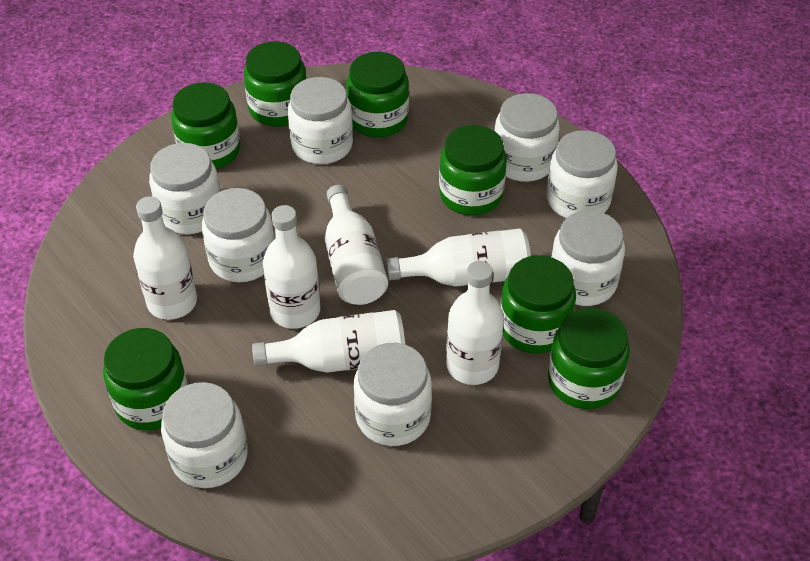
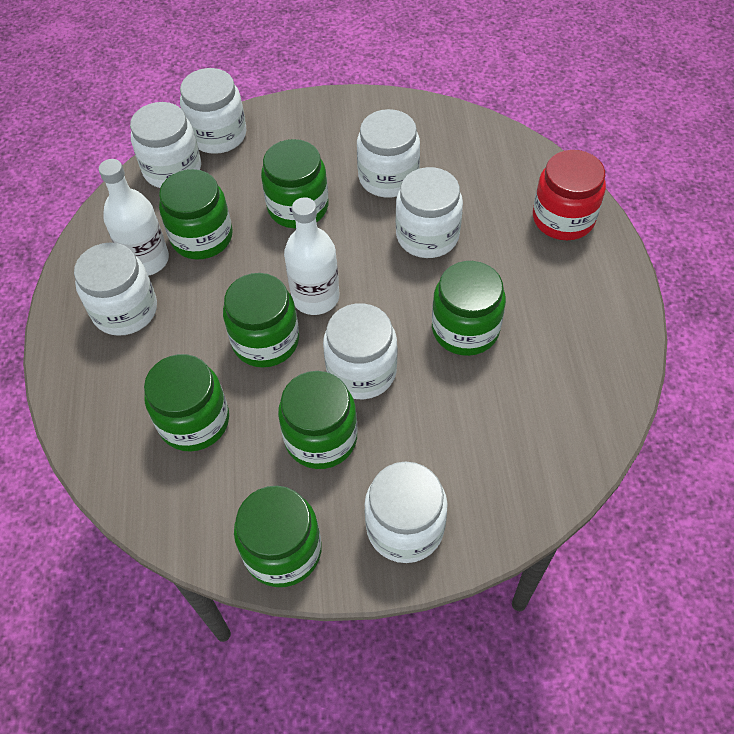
red jar: none = 0 -> [533,150,606,240] = 1
white bottle: [133,196,197,320] [252,310,405,373] [263,205,320,329] [325,185,388,305] [386,228,531,287] [446,261,504,385] = 6 -> [99,159,169,276] [284,197,339,315] = 2
white jar: [149,143,221,234] [161,382,248,488] [202,188,275,282] [288,77,353,164] [354,343,432,446] [494,93,560,182] [546,130,618,218] [551,210,625,306] = 8 -> [74,242,157,336] [130,102,201,188] [180,68,246,154] [323,303,397,399] [357,109,420,197] [365,462,448,563] [396,167,463,258] = 7

